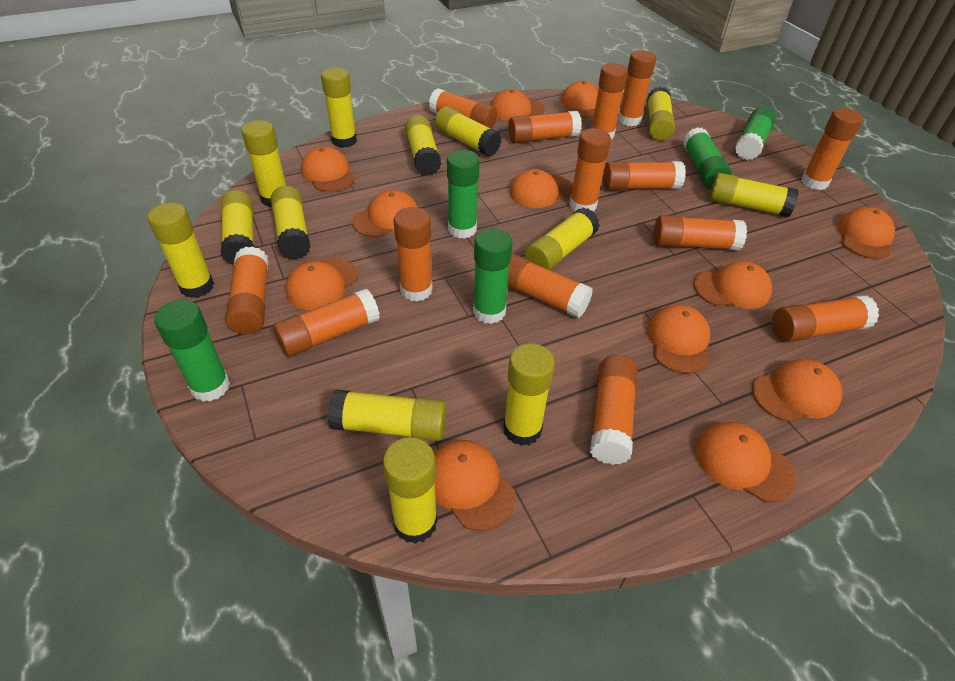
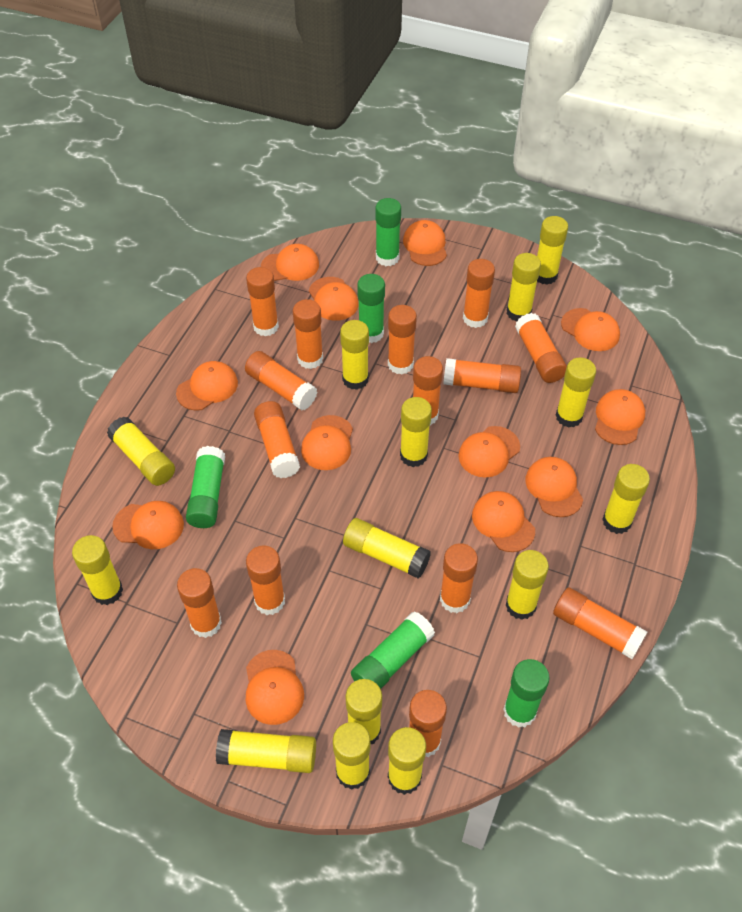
yellow glue stick: [148,202,214,298] [221,190,255,265] [242,120,286,207] [271,186,311,260] [321,67,357,148] [327,389,446,441] [383,437,437,544] [405,115,441,175] [435,106,502,157] [503,343,555,446] [525,207,600,270] [647,87,675,141] [709,173,799,217] = 13 -> [72,535,123,605] [107,417,175,486] [216,729,316,773] [333,722,370,790] [340,320,369,390] [343,518,431,579] [345,679,382,745] [388,727,426,795] [400,397,432,467] [505,550,549,620] [507,253,541,322] [537,216,568,285] [555,357,596,427] [602,464,650,534] = 14

